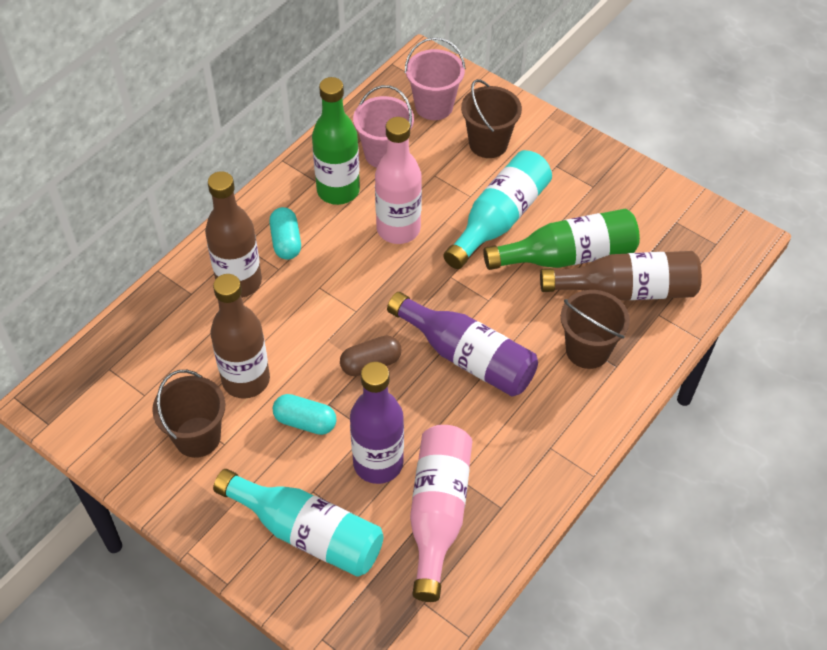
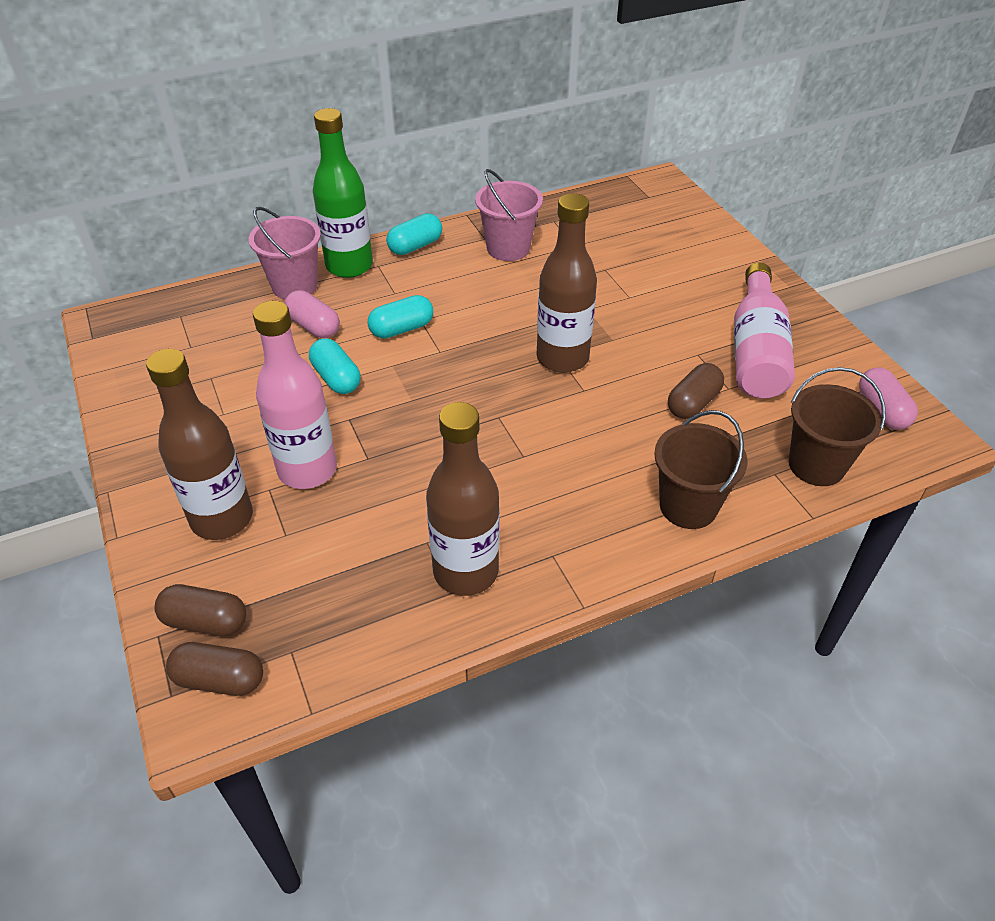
brown bucket: [152,370,226,458] [461,79,522,158] [561,290,630,369] = 3 -> [654,410,748,529] [789,367,886,486] = 2
brown capsule: [340,335,402,376] = 1 -> [154,584,246,636] [166,642,263,696] [668,363,724,419] = 3
green bottle: [312,77,360,205] [483,209,640,270] = 2 -> [313,108,373,278] = 1
pink capsule: none = 0 -> [284,290,340,338] [859,367,918,430] = 2
purple bottle: [350,362,404,484] [387,292,538,396] = 2 -> none = 0
turquoise bottle: [213,469,384,577] [443,150,552,269] = 2 -> none = 0
turquoise capsule: [269,207,301,260] [273,394,337,435] = 2 -> [309,338,360,394] [368,295,433,338] [386,214,442,255] = 3

